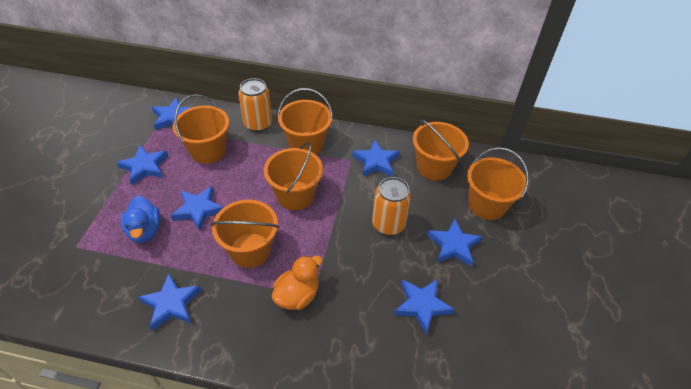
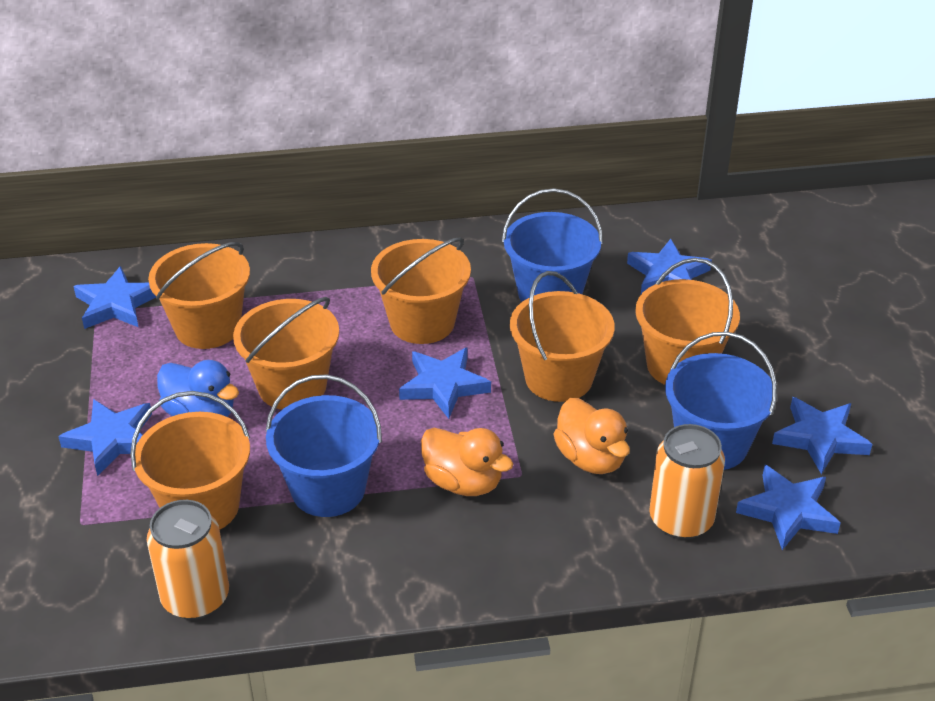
blue bucket: none = 0 -> [266,374,382,517] [502,188,603,302] [665,332,777,470] = 3
blue star: [117,145,168,185] [139,274,201,331] [152,98,192,130] [170,186,224,231] [352,140,400,177] [394,279,455,334] [427,219,482,267] = 7 -> [58,399,152,476] [73,266,156,329] [399,347,491,419] [627,239,712,294] [736,465,841,550] [772,397,872,474] = 6
orange duck: [272,256,323,310] = 1 -> [421,428,514,496] [553,398,630,474] = 2

